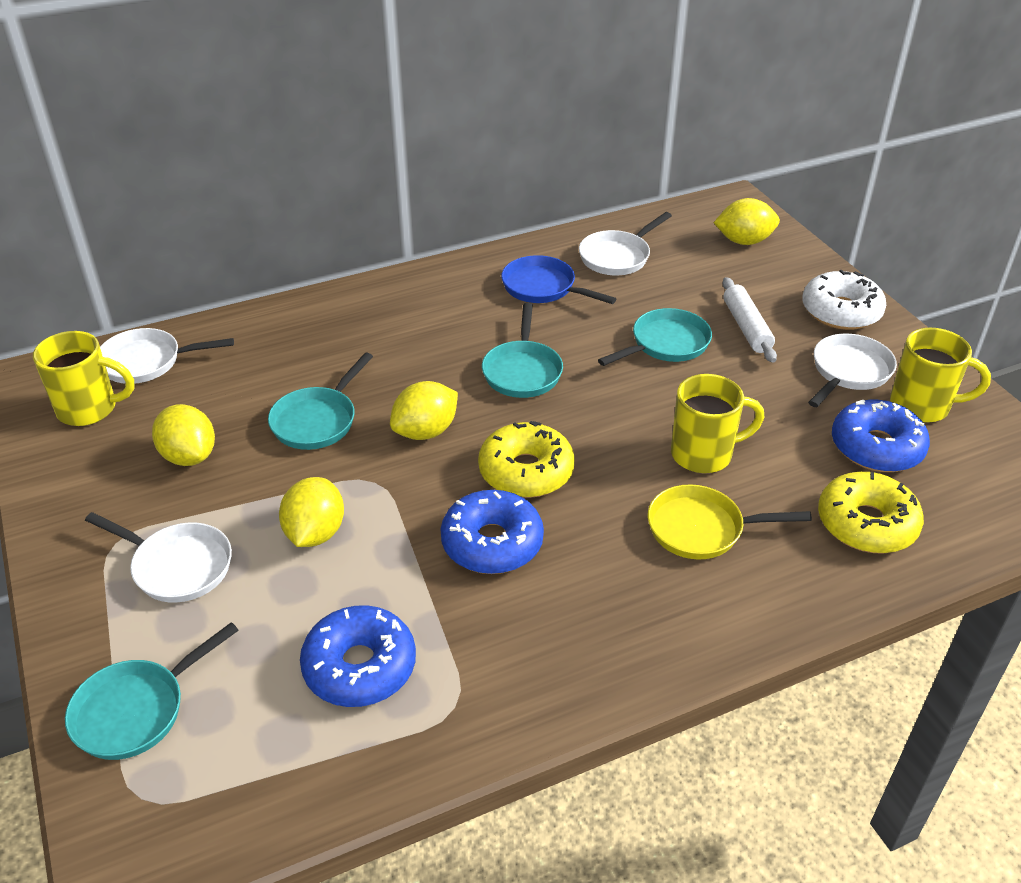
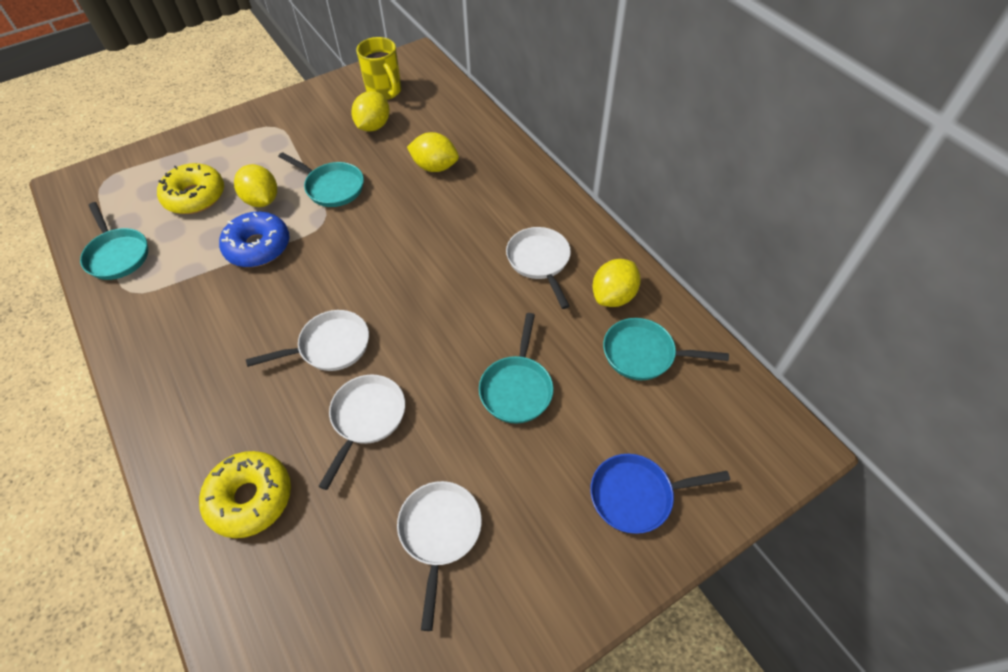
blue donut: [300,605,416,707] [441,490,544,574] [832,400,930,472] = 3 -> [219,212,289,267] = 1
white donut: [802,270,886,330] = 1 -> none = 0
white rolling pin: [723,277,777,363] = 1 -> none = 0
yellow mug: [33,331,134,426] [671,374,764,473] [890,328,991,423] = 3 -> [356,37,402,100] = 1
yellow pan: [648,484,812,560] = 1 -> none = 0

